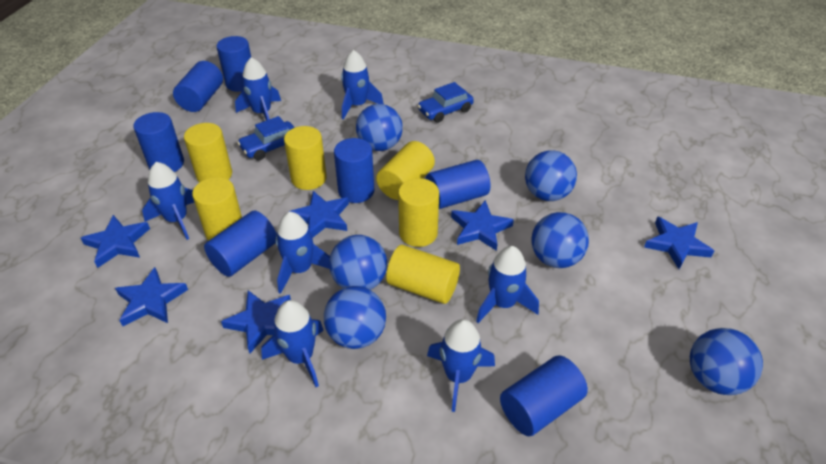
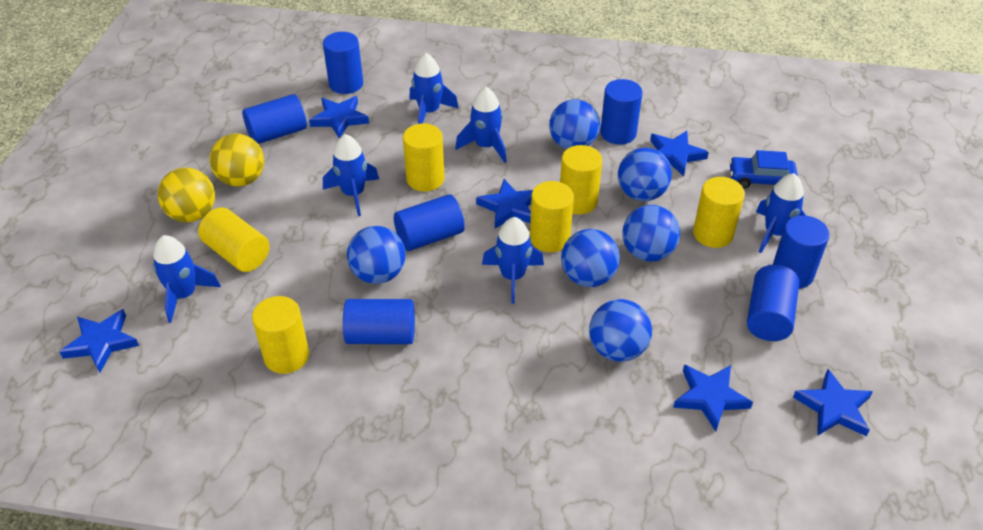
blue car: [237,116,295,161] [418,82,474,123] = 2 -> [729,150,798,189] = 1
blue rocket: [142,162,195,240] [235,57,281,120] [261,300,324,387] [276,212,330,294] [341,50,384,120] [427,319,495,412] [476,246,539,323] = 7 -> [153,235,221,323] [323,134,379,216] [409,53,459,124] [455,87,507,163] [482,217,544,304] [756,173,806,253] = 6
yellow ball: none = 0 -> [158,168,215,222] [210,133,264,187] = 2

